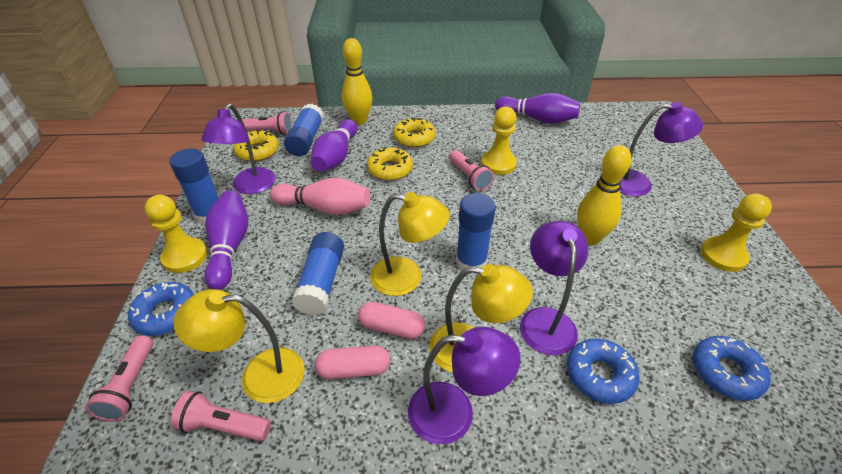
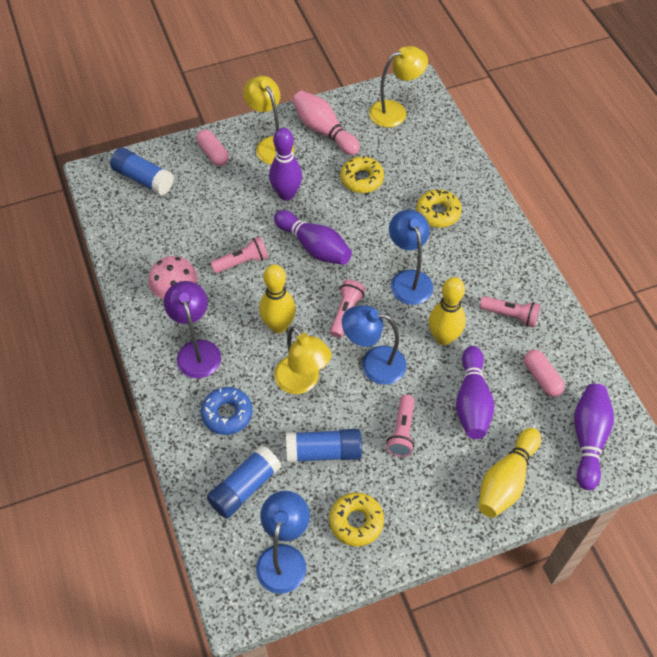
blue donut: [128,282,194,336] [567,338,640,404] [693,336,771,401] = 3 -> [201,387,252,435] = 1
blue glue stick: [170,148,219,224] [284,104,324,156] [291,232,344,316] [456,193,496,274] = 4 -> [110,147,174,195] [207,445,282,519] [286,429,362,463] = 3
blue lamp: none = 0 -> [256,491,310,594] [342,305,406,385] [389,210,433,305] = 3
pink mushroom: none = 0 -> [148,256,197,299] = 1
purple bowling pin: [204,191,248,290] [311,119,357,172] [495,93,580,124] = 3 -> [269,128,302,201] [274,210,352,265] [456,346,495,439] [574,384,614,490] = 4
purple lamp: [201,103,276,194] [408,327,520,444] [520,221,588,355] [620,102,703,196] = 4 -> [164,281,221,378] = 1
yellow bowling pin: [342,38,373,125] [577,145,632,246] = 2 -> [259,264,296,333] [429,277,466,345] [478,428,541,518] = 3
yellow pawn: [145,195,207,273] [481,107,517,175] [700,194,772,272] = 3 -> none = 0

